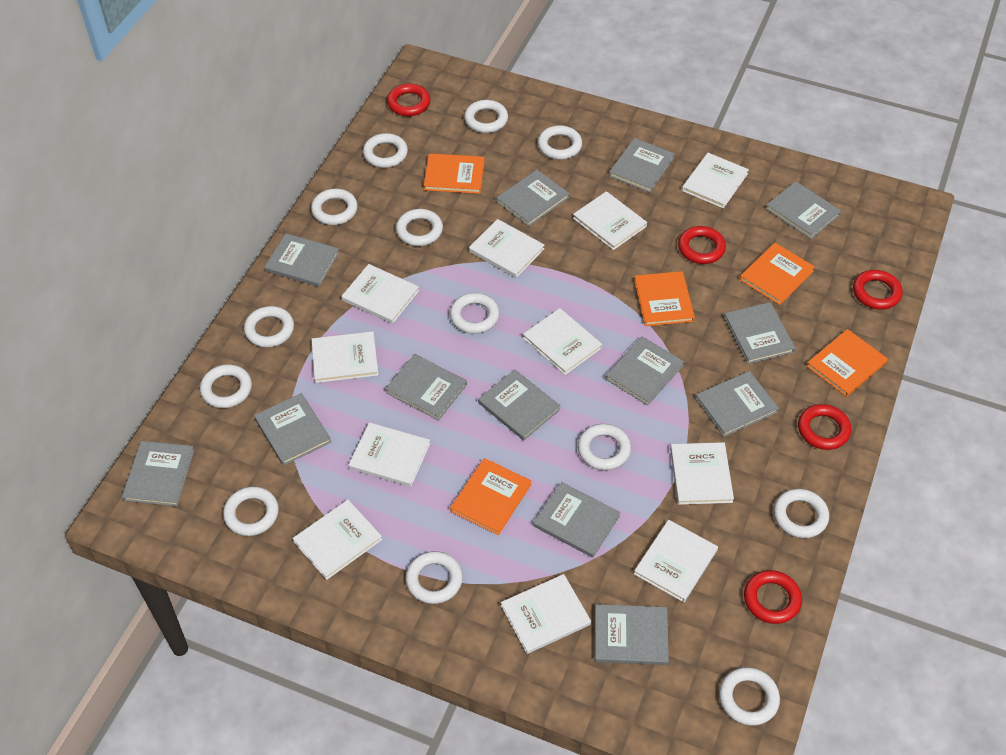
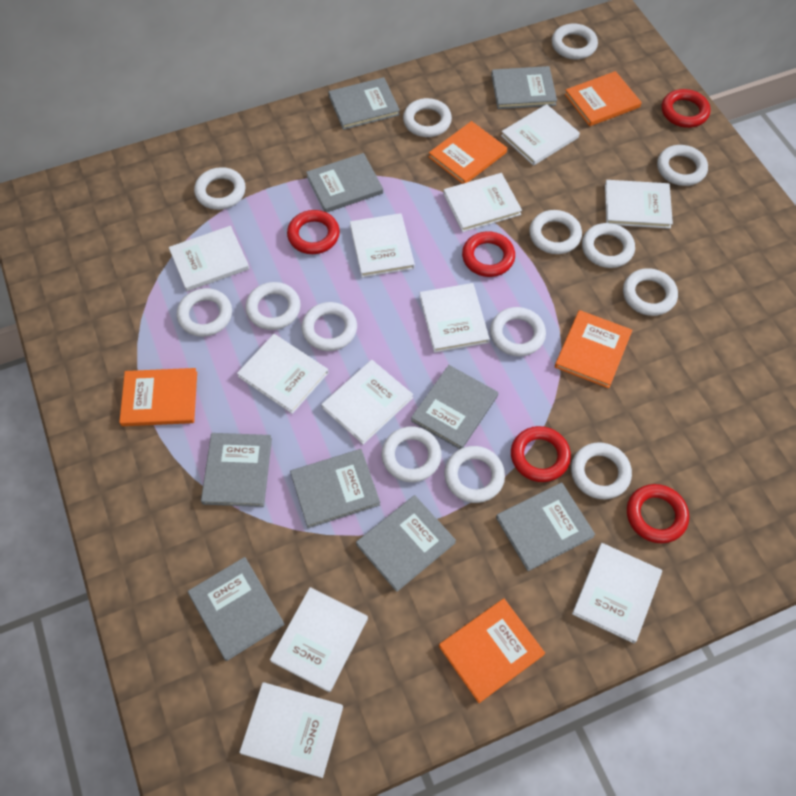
grey book: [122,441,195,506] [254,393,331,466] [265,233,340,287] [385,354,467,421] [478,369,560,440] [496,170,570,226] [534,482,621,558] [595,604,669,665] [605,336,684,406] [609,138,675,193] [695,371,779,437] [724,302,796,364] [766,181,841,239] = 13 -> [188,557,285,661] [201,433,272,507] [290,449,380,528] [306,153,383,213] [328,77,400,130] [356,495,456,592] [411,365,498,449] [491,66,557,109] [496,483,595,571] = 9
white ring: [200,364,252,408] [223,486,279,536] [244,306,294,348] [311,189,358,225] [363,133,408,168] [396,209,443,246] [406,551,463,604] [450,293,499,334] [464,100,508,133] [538,125,582,160] [578,424,631,470] [719,667,780,726] [774,489,829,538] = 13 -> [177,288,232,337] [194,167,246,210] [245,282,301,330] [301,302,357,351] [382,426,441,482] [403,98,452,137] [444,446,505,503] [490,307,546,356] [529,210,582,254] [552,24,598,59] [571,442,632,499] [582,223,635,268] [623,268,678,316] [657,145,708,186] = 14

